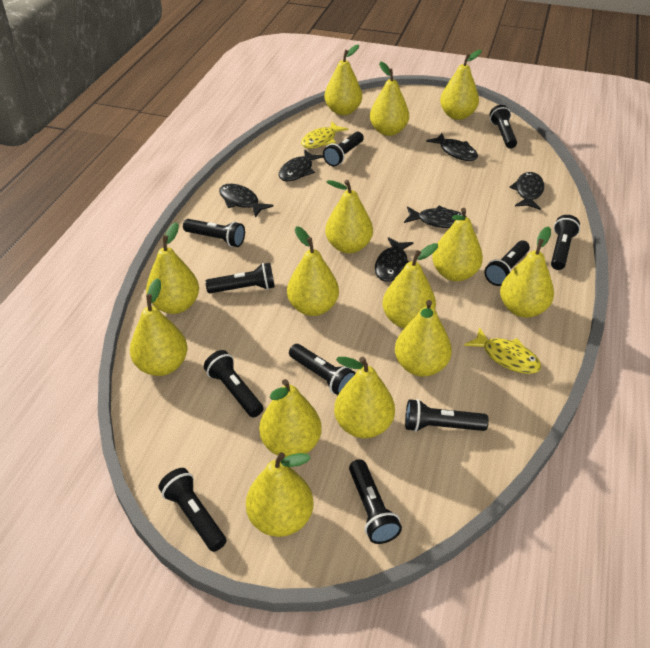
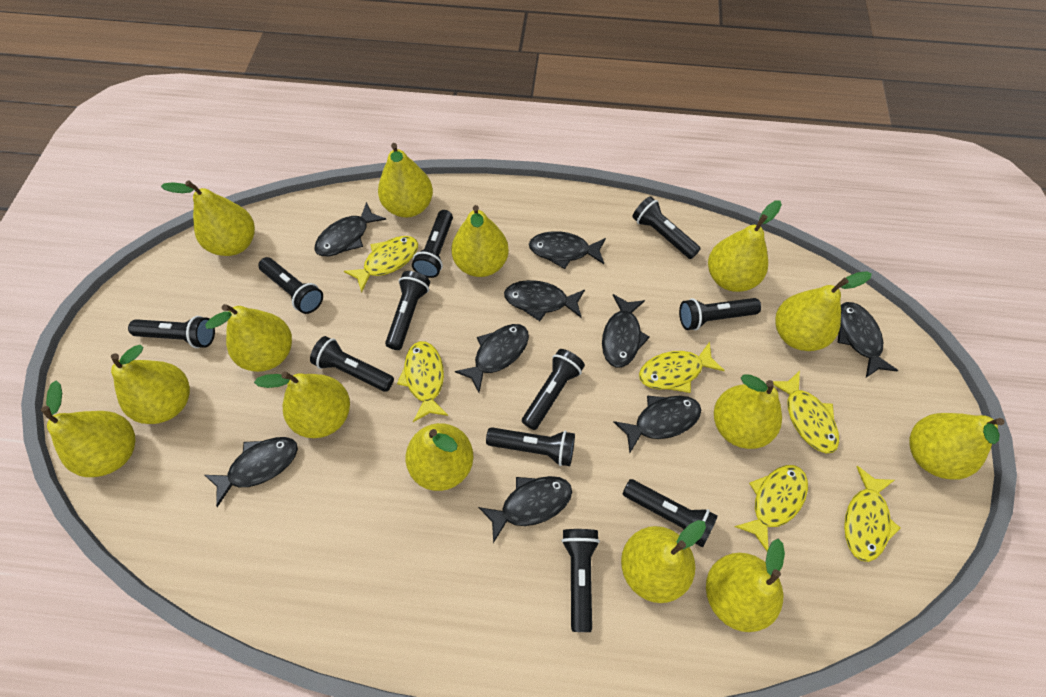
black fish: [219,184,273,218] [279,149,323,182] [375,237,414,282] [404,206,467,228] [426,133,478,161] [509,172,544,210] = 6 -> [205,437,298,507] [314,202,386,256] [455,324,529,393] [478,476,572,543] [504,280,585,321] [529,231,606,269] [602,294,650,368] [613,396,701,453] [838,302,899,377] = 9
yellow fish: [301,122,348,149] [464,327,541,374] = 2 -> [344,236,418,292] [397,341,448,422] [639,342,725,393] [735,465,808,551] [773,371,839,453] [844,466,901,562] = 6

